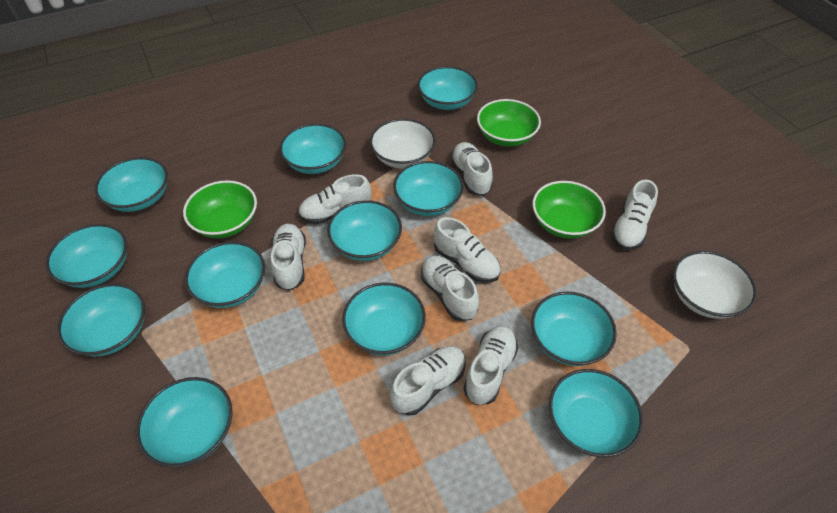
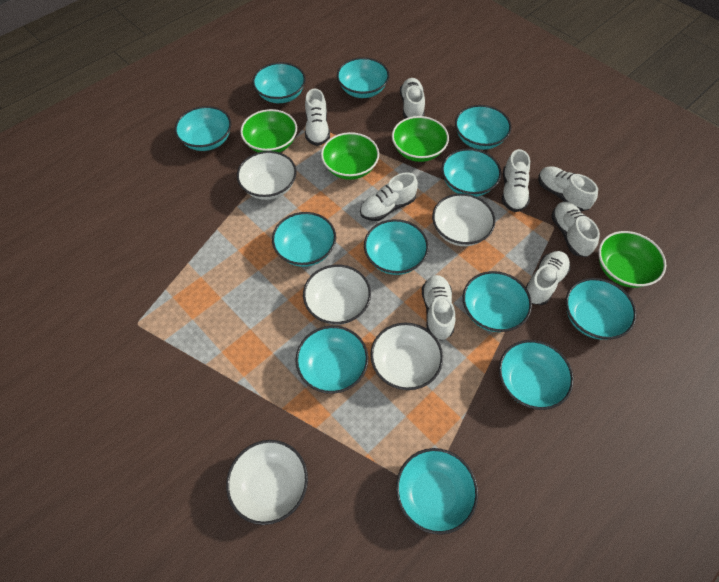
green bowl: [183,180,257,238] [477,99,541,147] [533,181,606,239] = 3 -> [241,109,297,152] [321,132,379,180] [392,116,449,162] [598,231,666,288] = 4
white bowl: [370,119,436,168] [673,251,757,319] = 2 -> [226,440,308,525] [237,151,297,200] [303,265,371,325] [370,322,443,390] [432,193,495,246] = 5

